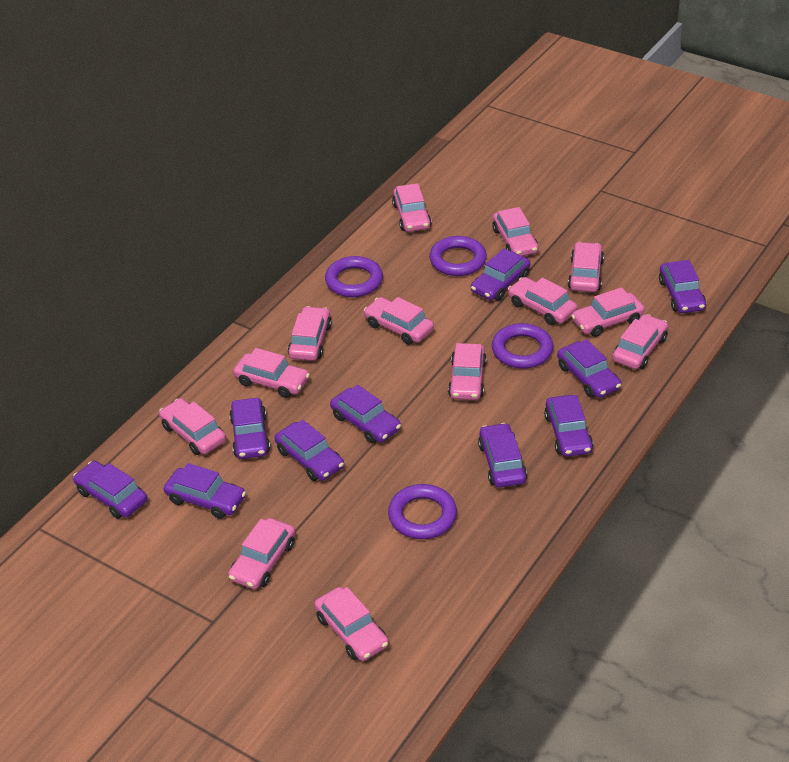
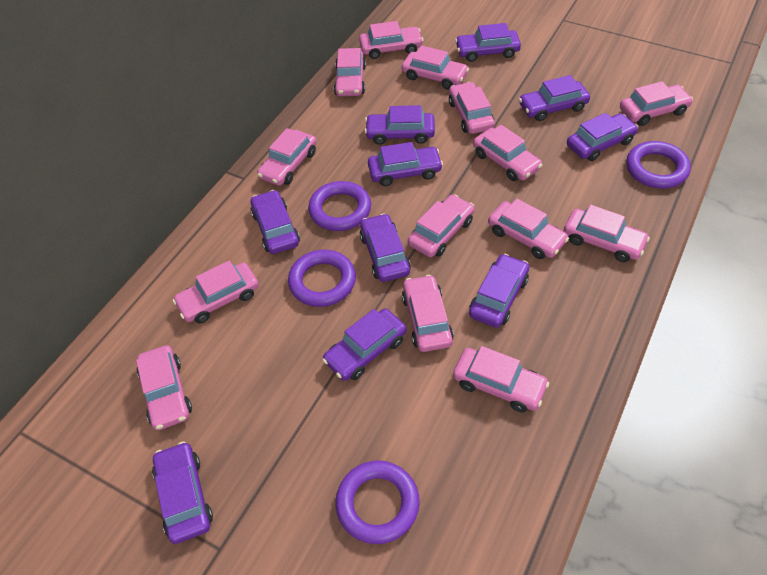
pink car: [159,398,226,455] [228,518,295,589] [233,348,310,398] [288,306,332,361] [314,587,389,661] [364,297,434,345] [392,183,432,232] [448,343,487,400] [492,207,538,256] [508,277,578,325] [568,242,604,292] [571,287,645,337] [612,314,668,369] = 13 -> [136,345,192,430] [173,261,259,323] [257,128,317,186] [334,48,366,96] [359,21,423,59] [402,45,469,90] [402,275,454,352] [408,195,475,257] [449,82,495,134] [453,346,549,412] [473,125,542,181] [488,199,569,259] [564,205,650,262] [620,81,693,126] = 14

